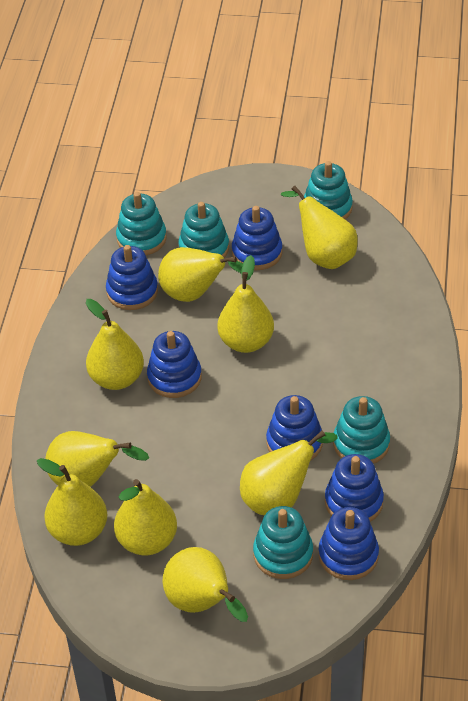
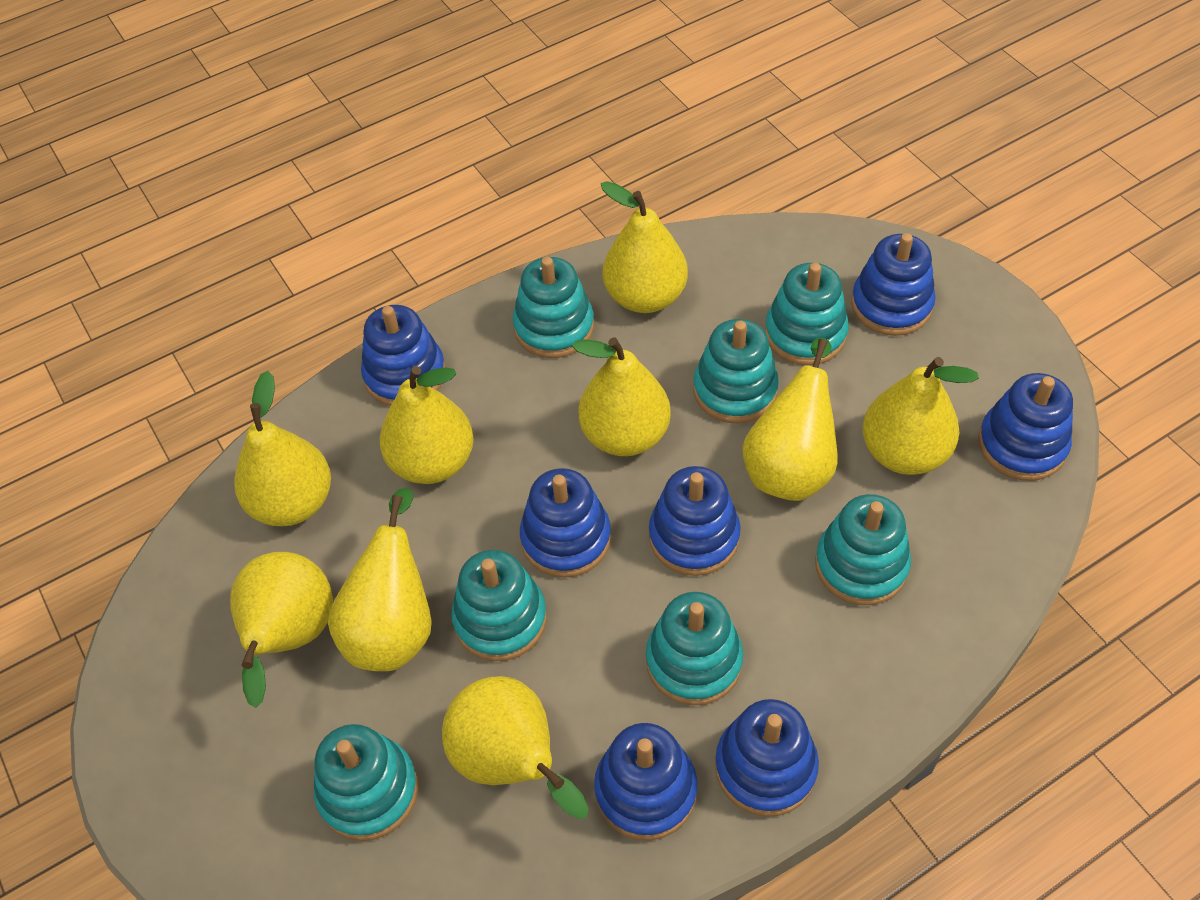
blue stacking toy: [106,245,158,310] [147,331,202,398] [232,206,283,270] [266,395,323,461] [319,507,379,580] [325,454,384,522] = 6 -> [361,305,445,406] [520,468,611,578] [594,723,697,841] [649,466,741,576] [715,699,819,817] [851,233,936,336] [978,373,1073,481] = 7
turquoise stacking toy: [116,192,167,255] [178,202,229,258] [253,506,313,579] [304,161,353,220] [333,396,390,464] = 5 -> [314,724,418,841] [451,550,547,661] [512,257,594,358] [646,592,743,705] [693,319,779,424] [765,263,849,365] [815,494,911,605] = 7

